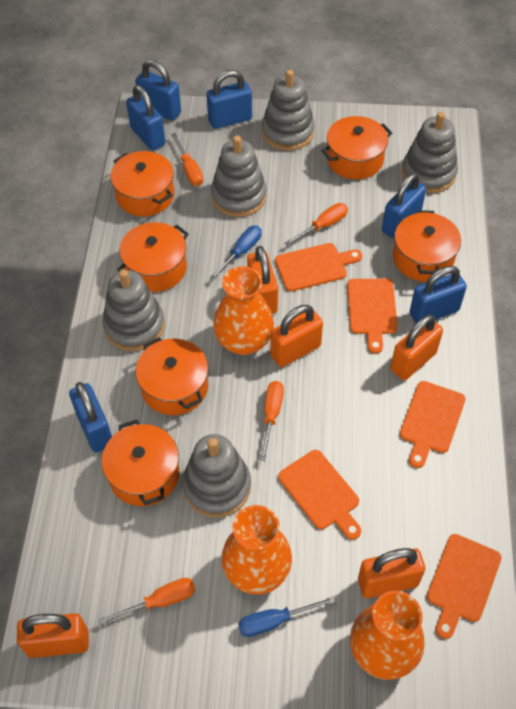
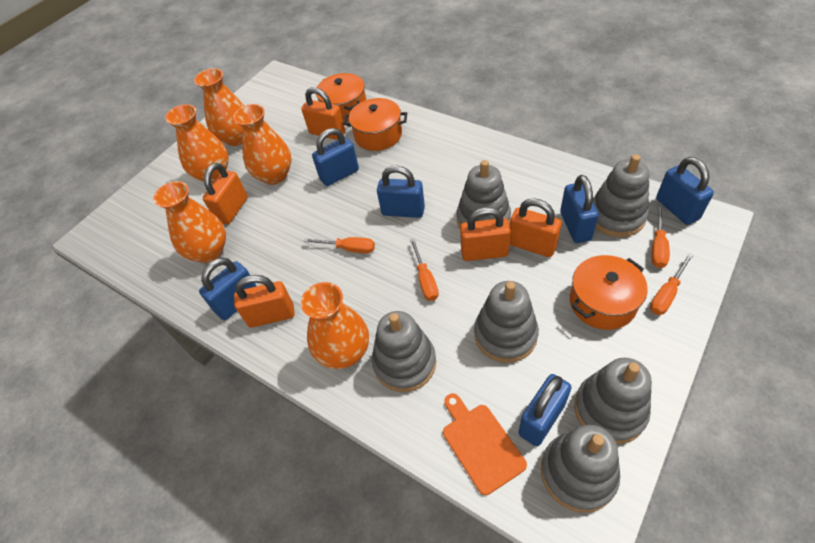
blue screwdriver: [209,225,262,281] [238,596,336,637] = 2 -> none = 0
grey stacking toy: [102,269,165,351] [183,434,251,518] [211,136,267,217] [262,70,315,151] [402,112,458,193] = 5 -> [372,311,436,392] [457,160,511,228] [474,281,539,363] [541,425,620,513] [574,358,652,444] [593,154,650,237] = 6
orange cutting board: [275,243,362,291] [278,450,361,540] [347,279,398,354] [400,381,466,468] [427,534,501,639] = 5 -> [443,394,527,495] = 1
orange pot: [102,419,180,506] [110,151,174,216] [117,222,189,292] [136,337,208,415] [321,116,392,180] [393,210,461,282] = 6 -> [316,73,366,122] [343,98,407,151] [570,255,648,330] = 3
orange vase: [213,266,274,355] [221,505,292,595] [350,591,424,680] = 3 -> [153,181,226,263] [165,104,229,183] [194,68,244,146] [233,104,292,185] [301,282,369,369] = 5

